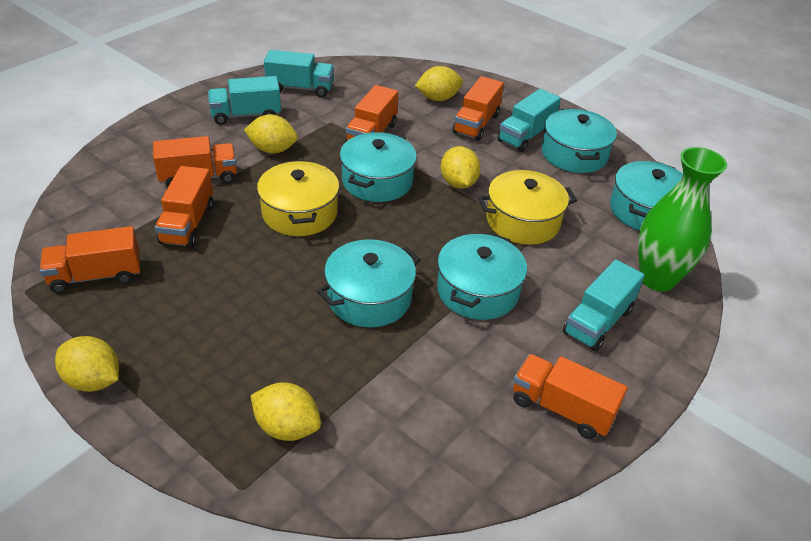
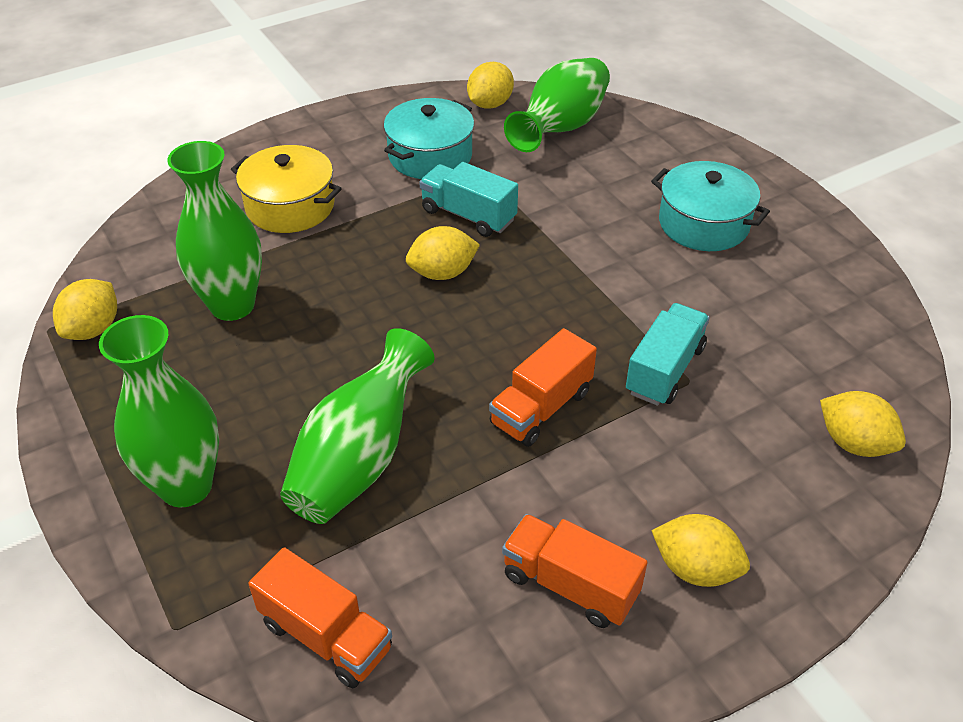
green vase: [638,147,727,292] = 1 -> [99,315,219,507] [167,141,262,321] [280,328,435,524] [504,58,610,152] = 4
orange truck: [40,226,140,293] [153,136,237,187] [155,166,214,248] [345,85,398,142] [453,76,504,141] [513,354,627,439] = 6 -> [248,547,392,688] [489,328,597,447] [502,514,648,628] = 3
turquoise pot: [317,239,421,328] [340,133,417,202] [437,233,527,320] [542,109,617,173] [610,161,683,231] = 5 -> [384,98,474,179] [651,161,770,251] = 2
turquoise truck: [208,76,281,125] [264,50,334,97] [498,89,561,152] [563,260,645,351] = 4 -> [419,162,518,237] [626,303,710,406] = 2
yellow pot: [257,160,339,236] [478,170,577,245] = 2 -> [231,145,342,233] = 1

